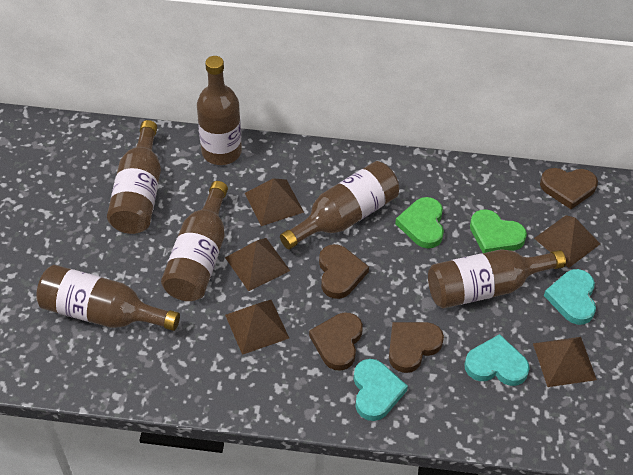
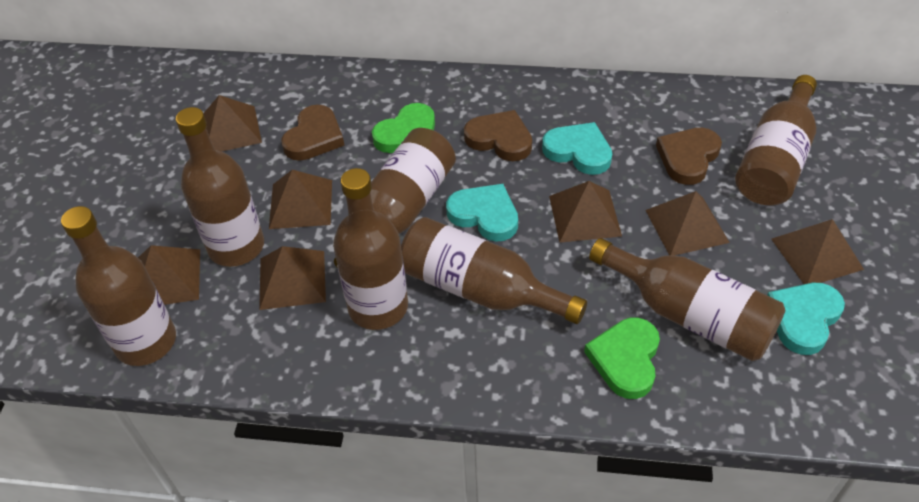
brown bottle: [36,265,180,331] [107,120,161,234] [161,181,228,301] [197,56,242,165] [280,161,399,249] [428,249,566,309] = 6 -> [61,206,176,366] [176,107,264,267] [333,168,408,330] [334,128,456,268] [401,217,587,324] [589,238,785,361] [735,75,817,205] = 7
brown heart: [309,312,363,371] [319,244,369,299] [389,322,444,373] [540,168,598,209] = 4 -> [281,105,345,161] [464,110,532,161] [656,128,722,185] = 3
brown pyramid: [225,238,290,291] [225,300,289,355] [245,178,304,226] [533,337,597,387] [534,215,600,268] = 5 -> [138,245,200,305] [203,95,262,152] [259,246,326,310] [269,170,332,229] [549,181,622,243] [646,191,730,256] [771,219,864,284] = 7

